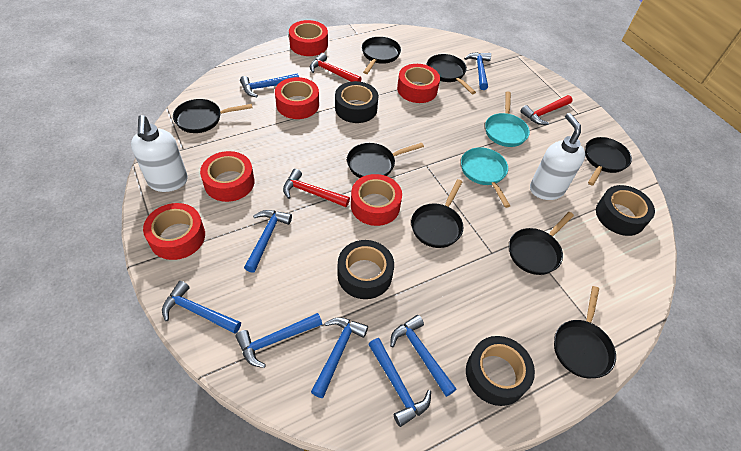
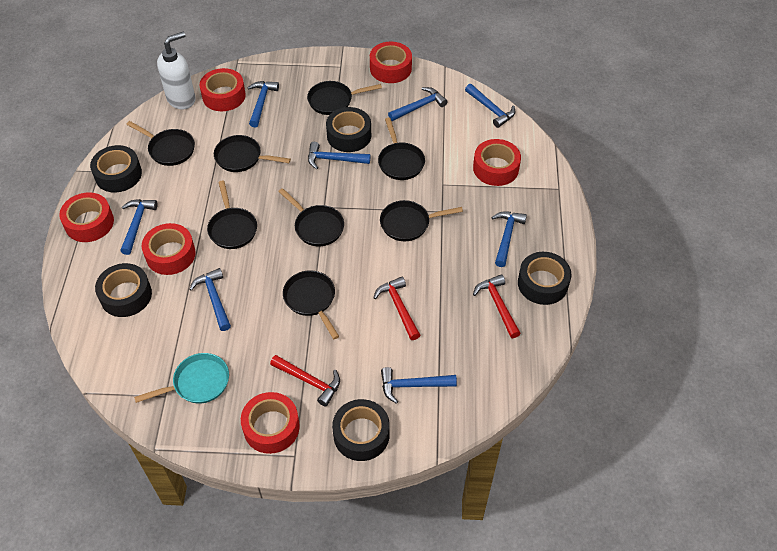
black tape: [335,81,379,123] [337,240,394,299] [466,336,535,406] [596,185,655,236] = 4 -> [90,145,142,193] [95,263,152,317] [326,107,371,152] [332,399,390,461] [518,252,571,305] = 5
turquoise pan: [461,147,510,208] [485,91,530,147] = 2 -> [134,353,229,404] = 1
white soap dispenser: [131,115,188,192] [530,113,585,200] = 2 -> [157,32,195,109] = 1

